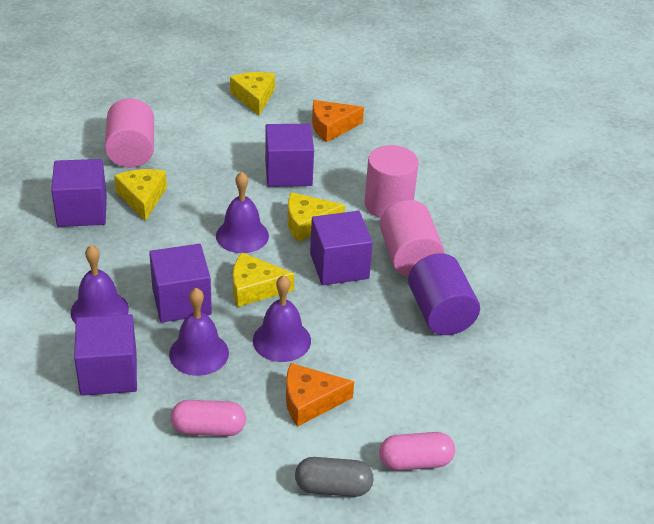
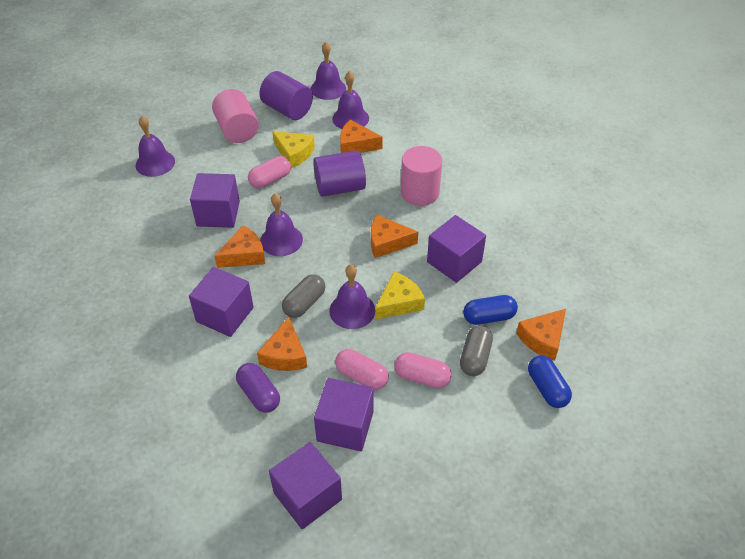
blue capsule: none = 0 -> [463,295,518,325] [528,355,572,408] = 2
grey capsule: [295,457,374,497] = 1 -> [282,274,325,318] [460,325,493,376] = 2
orange cheese: [286,363,354,427] [312,100,364,142] = 2 -> [214,225,265,268] [257,317,307,371] [340,120,383,153] [371,215,418,258] [516,309,566,361] = 5
pink capsule: [171,400,246,436] [379,432,455,471] = 2 -> [248,156,291,188] [335,349,389,390] [394,352,452,388] = 3
pink cylinder: [105,98,154,168] [365,145,419,218] [380,200,444,277] = 3 -> [212,89,259,143] [401,146,442,206] = 2
purple bell: [71,245,129,324] [169,288,229,376] [216,172,269,253] [253,275,311,362] = 4 -> [136,116,175,177] [260,193,303,256] [311,42,346,100] [329,265,375,329] [332,71,369,129] = 5
purple capsule: none = 0 -> [236,363,280,413] = 1
purple cylinder: [408,253,480,335] = 1 -> [259,71,313,120] [313,150,366,197] = 2
yellow cheese: [114,169,167,221] [230,72,275,115] [233,252,295,307] [288,192,345,242] = 4 -> [272,131,315,168] [375,271,425,319] = 2

